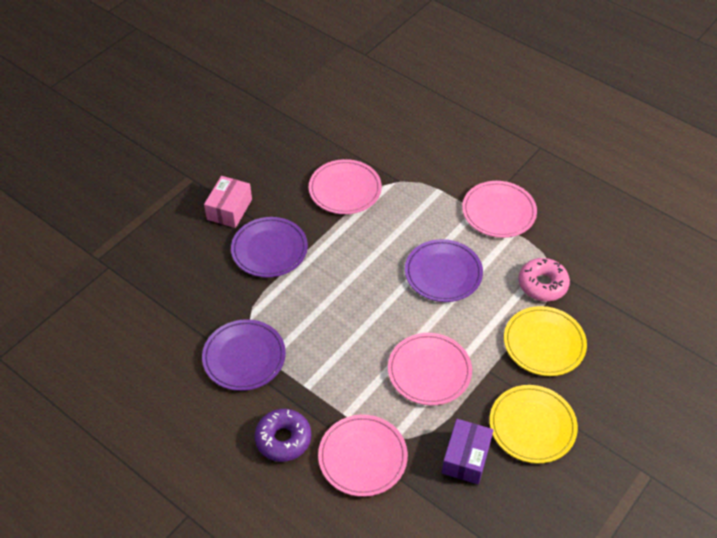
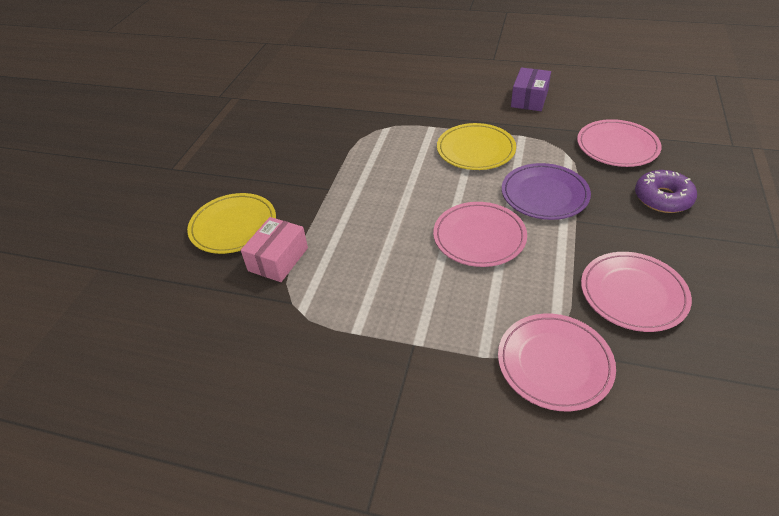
pink donut: [518,258,570,301] = 1 -> none = 0
purple plate: [202,319,286,391] [231,217,308,278] [405,239,483,302] = 3 -> [502,163,591,220] = 1

